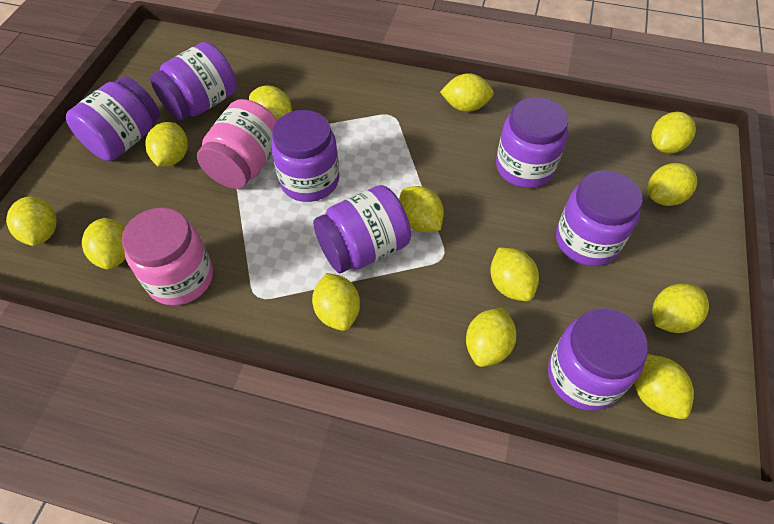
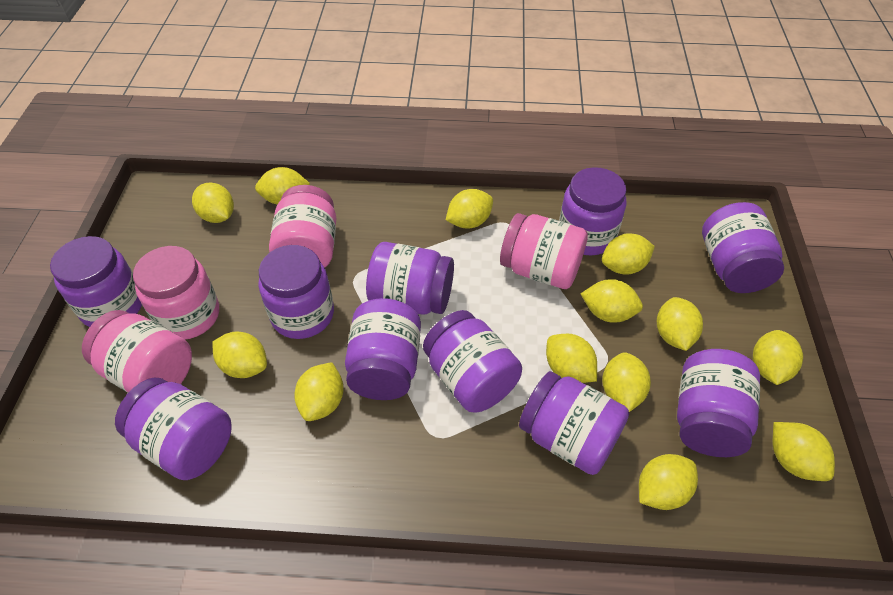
pink jar: [122,207,213,306] [197,99,277,189] = 2 -> [82,310,192,393] [133,246,219,340] [269,185,336,268] [500,213,588,289] = 4
purple jar: [66,76,160,161] [150,42,237,121] [271,110,339,202] [313,185,411,273] [496,97,568,188] [548,308,648,411] [556,170,643,266] = 7 -> [50,236,142,327] [115,378,232,480] [258,245,334,339] [345,298,421,400] [366,242,454,315] [423,310,522,412] [519,371,629,475] [559,167,627,255] [677,349,760,457] [702,202,784,293] = 10

